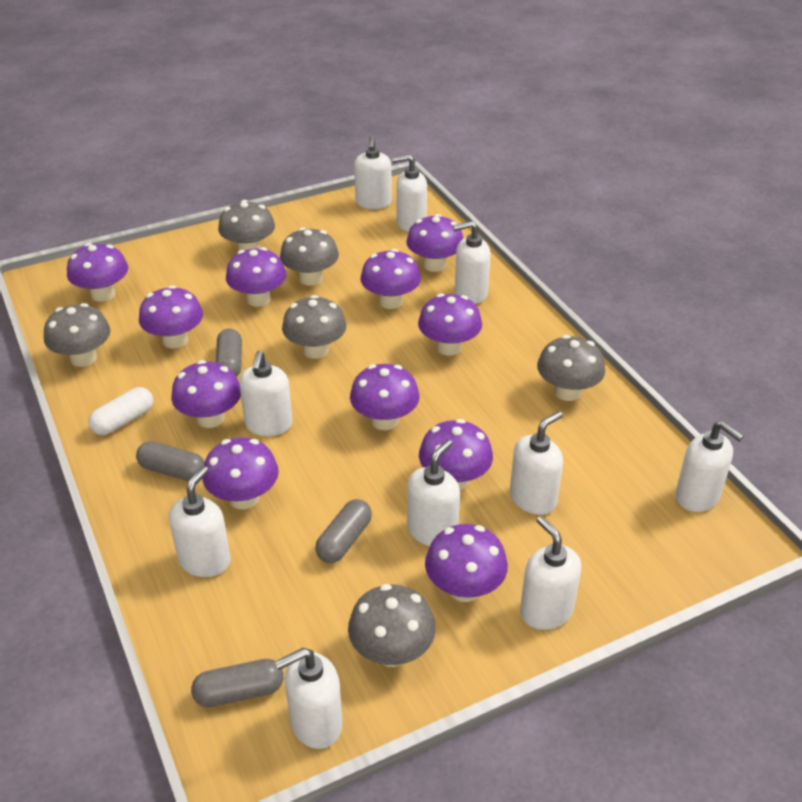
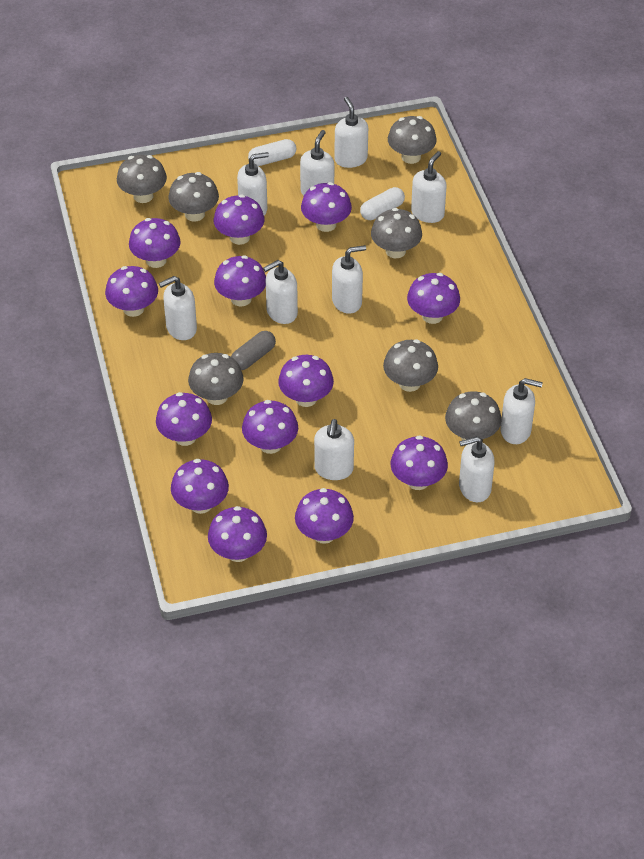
grey capsule: [136,441,205,481] [191,659,284,707] [216,329,242,377] [315,499,372,563] = 4 -> [231,331,276,370] = 1
grey mushroom: [44,303,111,367] [218,200,275,251] [280,227,339,286] [282,295,346,359] [348,584,436,667] [537,335,605,401] = 6 -> [117,155,167,203] [168,172,219,221] [188,353,244,405] [371,208,422,258] [383,339,438,392] [388,116,437,164] [445,391,502,440] = 7
purple mushroom: [67,243,128,302] [139,285,203,349] [171,360,241,428] [203,437,279,509] [226,247,286,307] [350,364,420,430] [360,249,421,309] [406,214,463,272] [418,293,482,356] [419,419,493,490] [425,524,508,602] = 11 -> [105,266,158,317] [129,218,181,268] [156,392,212,446] [171,459,229,514] [208,506,267,562] [214,194,265,245] [214,255,266,307] [242,400,298,454] [278,355,334,407] [295,488,354,544] [301,182,352,232] [390,435,448,490] [407,273,460,324] = 13
white capsule: [88,387,153,435] = 1 -> [248,139,296,166] [360,187,405,220] = 2

